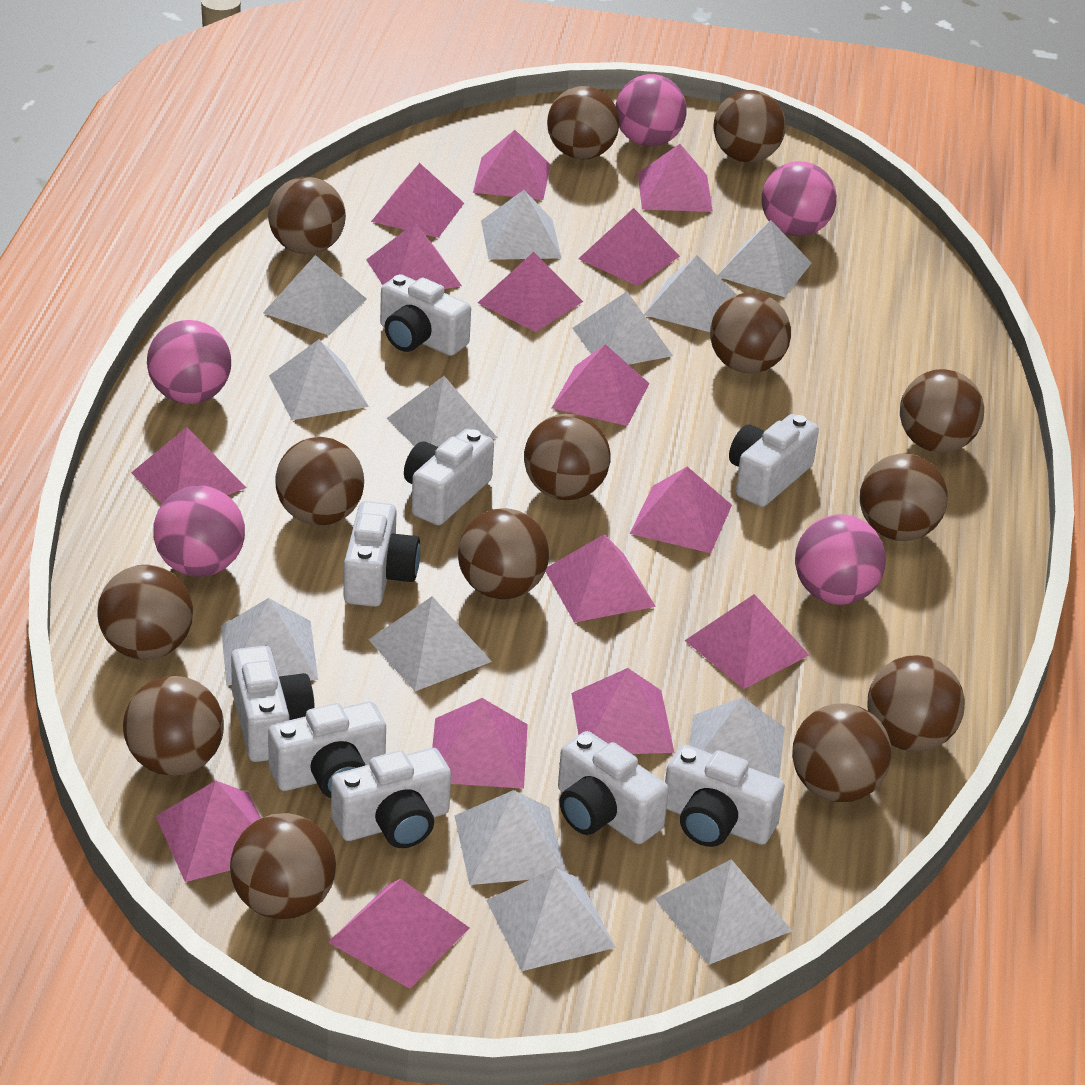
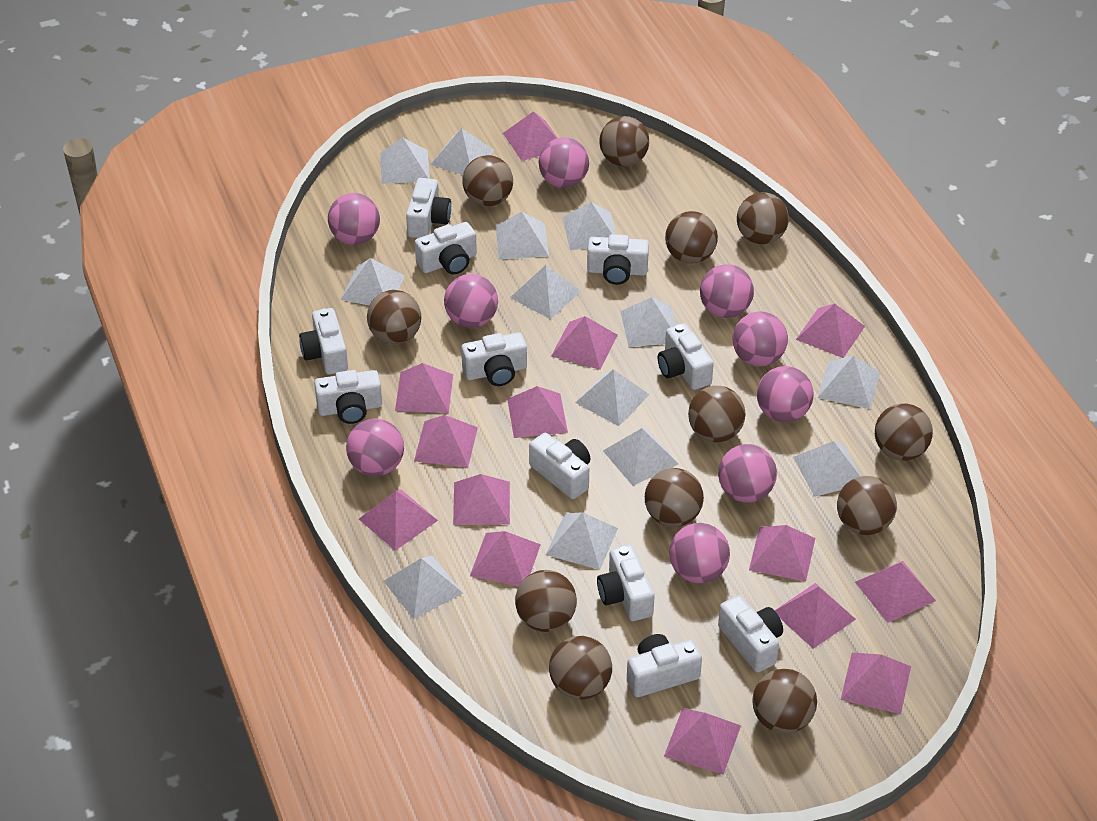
brown ball: [97,565,193,660] [123,676,224,776] [230,813,336,919] [268,177,346,254] [275,437,364,525] [458,508,549,599] [524,414,611,500] [547,86,619,159] [710,292,791,373] [714,90,786,162] [792,703,892,802] [860,453,948,541] [867,655,965,752] [900,369,984,453] = 14 -> [367,290,421,344] [463,155,513,206] [515,570,577,632] [549,636,612,700] [600,116,649,167] [645,468,704,527] [665,211,718,264] [688,386,745,442] [737,192,789,244] [752,669,817,733] [837,476,897,535] [875,403,933,461] = 12
pink ball: [147,320,231,404] [153,486,245,577] [615,74,687,146] [761,161,837,236] [795,514,886,605] = 5 -> [328,193,380,245] [346,419,404,476] [444,274,498,328] [539,137,589,188] [669,523,730,583] [700,264,754,318] [718,444,777,503] [733,312,788,367] [757,366,813,422] = 9
pink pyramid: [131,427,246,503] [156,781,261,882] [328,879,470,989] [366,223,462,289] [371,163,464,238] [432,698,528,789] [473,130,551,200] [478,252,583,332] [545,534,656,623] [552,344,650,426] [571,668,675,754] [578,208,680,286] [630,467,732,553] [638,144,713,212] [685,594,809,689] = 15 -> [359,490,438,551] [395,363,453,413] [414,415,478,468] [453,474,510,525] [470,531,541,587] [503,111,557,161] [507,386,568,438] [551,316,618,370] [664,708,741,775] [749,525,815,582] [774,583,856,649] [796,303,865,358] [841,653,911,714] [855,561,936,623] = 14
white camera: [231,646,314,762] [268,701,386,798] [331,748,451,848] [344,501,420,607] [380,274,471,356] [404,429,494,525] [558,731,669,844] [665,745,785,847] [729,414,819,507] = 9 -> [299,308,348,375] [314,370,382,424] [406,178,451,238] [415,222,477,275] [461,332,527,386] [529,433,590,499] [587,234,649,285] [597,545,655,621] [627,634,702,697] [658,323,714,390] [718,595,783,672] = 11

